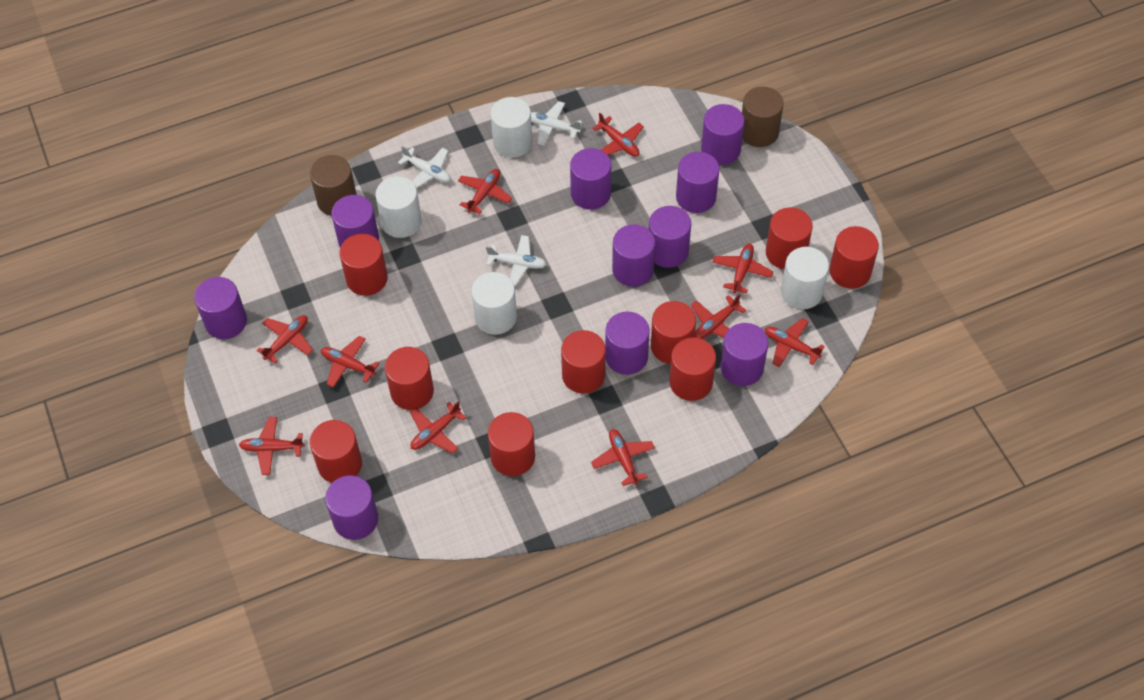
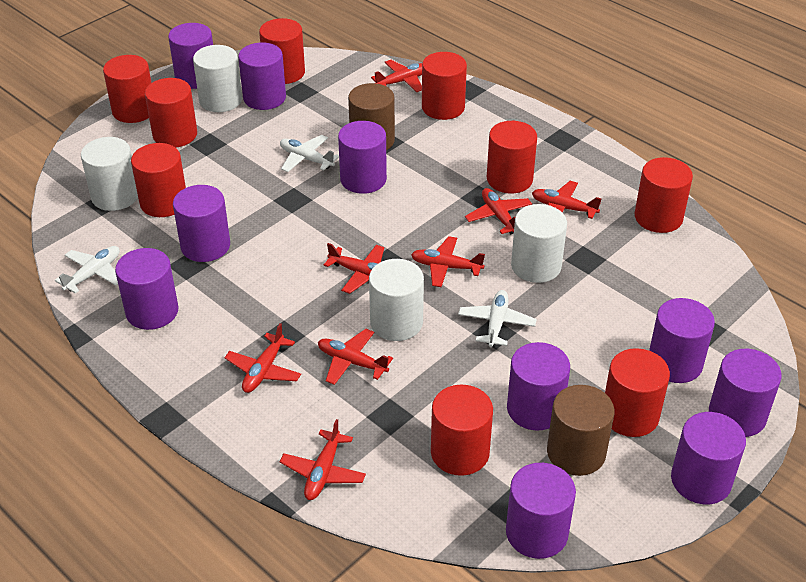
red plane: [239,417,304,475] [257,315,313,363] [321,336,379,388] [410,401,466,454] [458,169,512,214] [591,429,655,486] [592,113,644,157] [691,294,746,339] [713,244,773,294] [765,318,825,367] = 10 -> [225,323,301,393] [279,419,366,500] [318,329,393,385] [324,243,384,294] [371,60,422,92] [411,236,485,287] [465,188,532,234] [532,181,601,219] = 8

